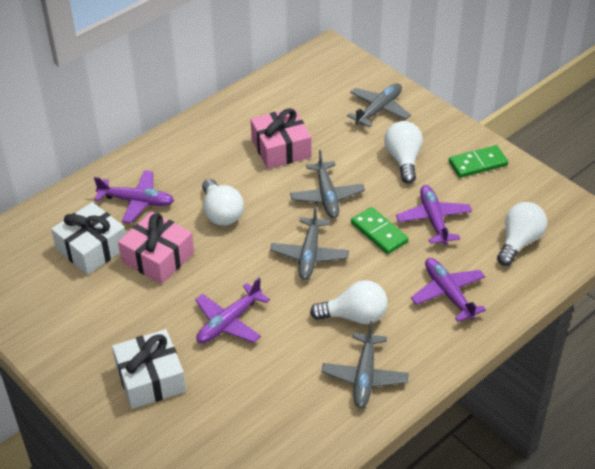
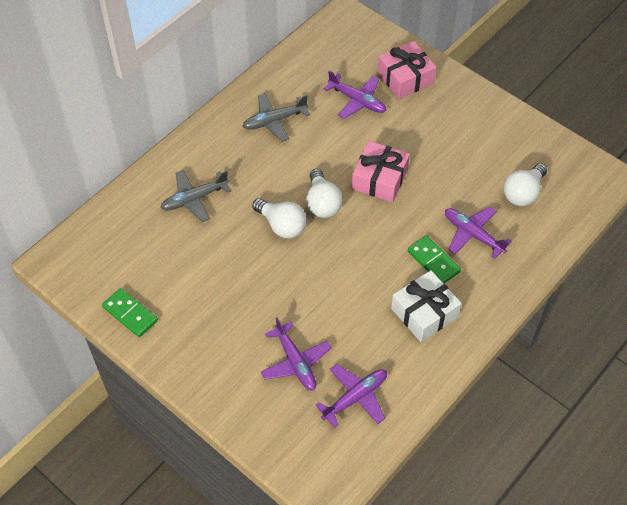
grey plane: [270,205,349,280] [290,150,365,218] [322,321,409,408] [347,83,411,127] = 4 -> [160,170,231,222] [242,93,310,142] = 2
white gift: [51,202,126,275] [112,329,186,409] = 2 -> [391,270,462,342] = 1
white light bulb: [202,179,244,226] [310,280,388,324] [384,121,423,184] [497,202,547,266] = 4 -> [252,198,306,238] [306,169,342,218] [504,163,547,206] = 3

